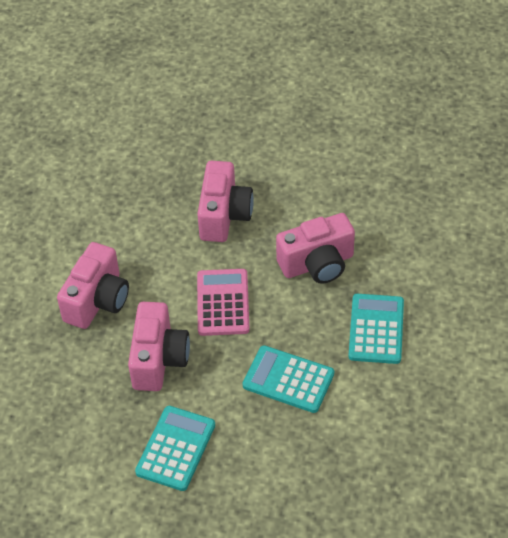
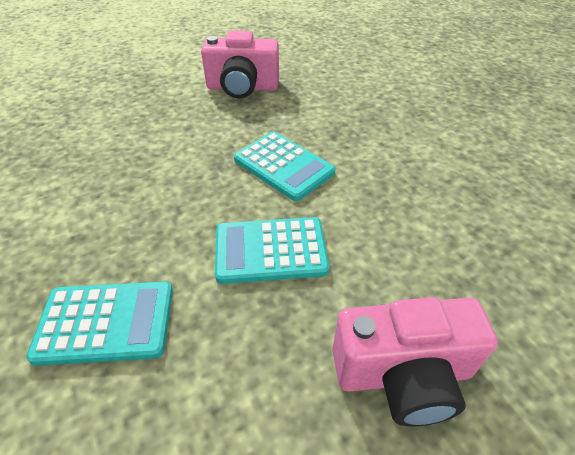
pink calculator: [197,269,250,336] = 1 -> none = 0
pink camera: [57,242,129,329] [128,302,190,391] [197,161,254,242] [276,213,355,284] = 4 -> [201,31,279,98] [332,297,498,426] = 2

